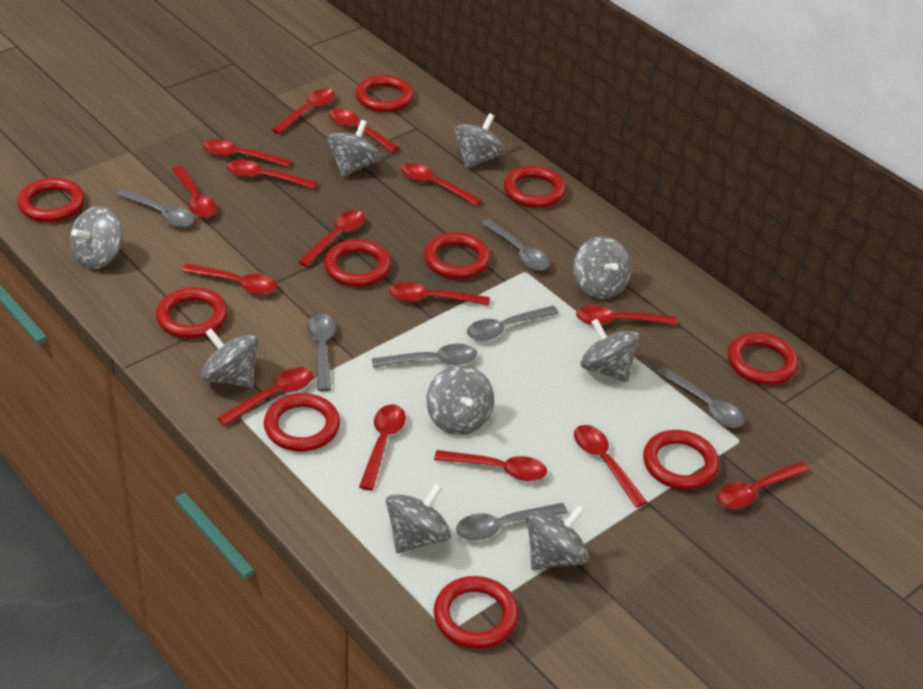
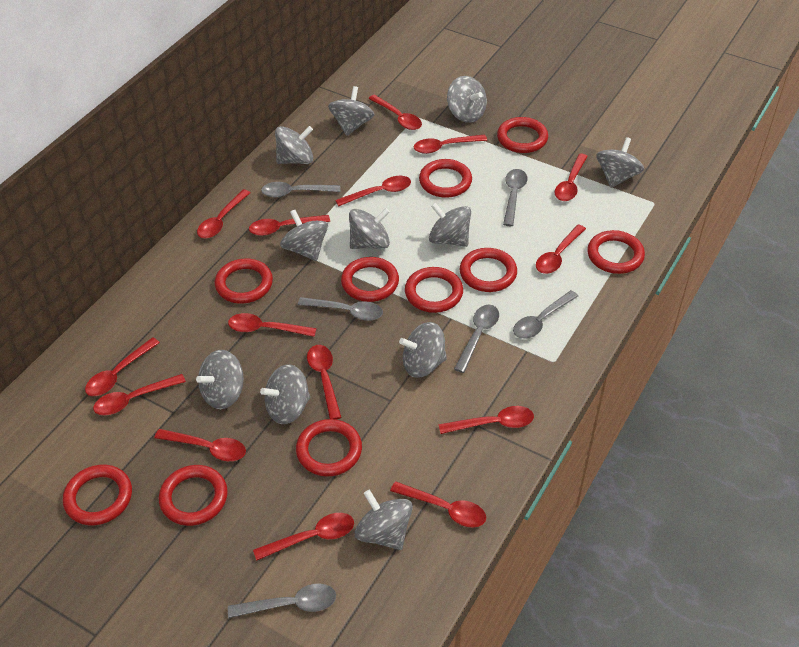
grey spinning top: [70,206,122,269] [201,328,258,388] [327,120,381,177] [386,483,451,553] [426,365,494,435] [454,113,505,169] [527,505,589,570] [573,236,631,299] [580,319,640,382] = 9 -> [196,350,244,409] [260,364,310,424] [275,126,313,164] [280,210,328,261] [328,86,375,136] [349,208,390,249] [355,490,413,550] [399,322,447,378] [429,203,471,247] [447,76,487,123] [596,137,644,188] = 11
grey spoon: [116,188,195,227] [307,313,336,391] [372,344,477,368] [456,503,568,541] [467,306,559,341] [481,219,550,270] [657,366,744,428] = 7 -> [228,584,336,618] [261,182,341,197] [298,297,383,321] [454,305,499,373] [503,169,527,226] [513,290,578,339] = 6

